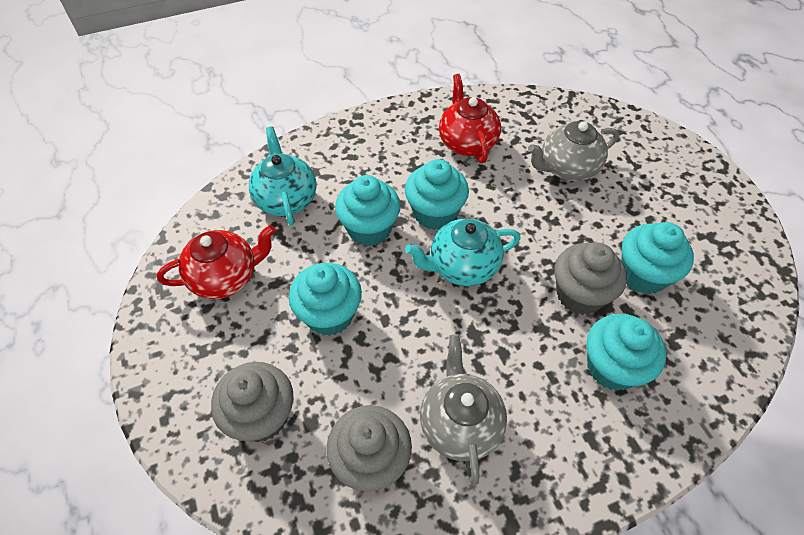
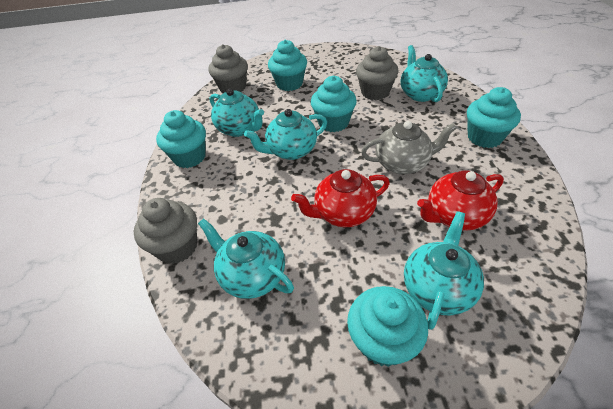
grey teapot: [420,334,507,485] [528,121,619,181] = 2 -> [361,121,457,174] = 1
turquoise teapot: [249,126,316,225] [405,218,521,286] = 2 -> [198,218,294,299] [210,88,264,137] [244,109,327,160] [401,45,448,102] [404,211,484,330] = 5

